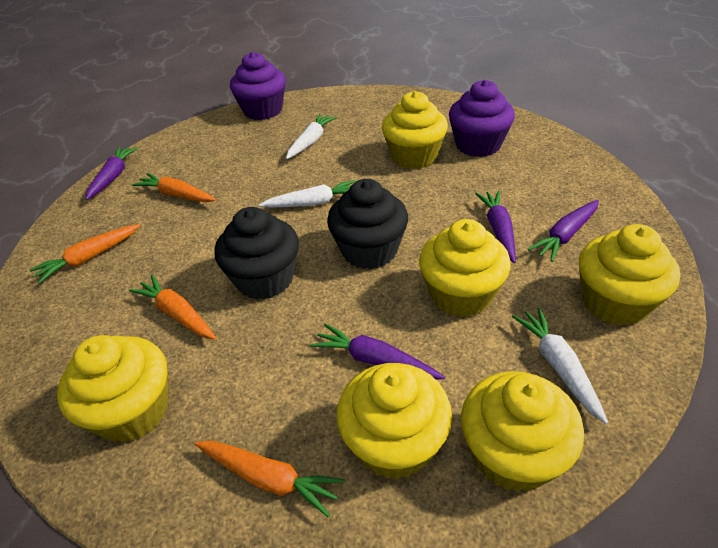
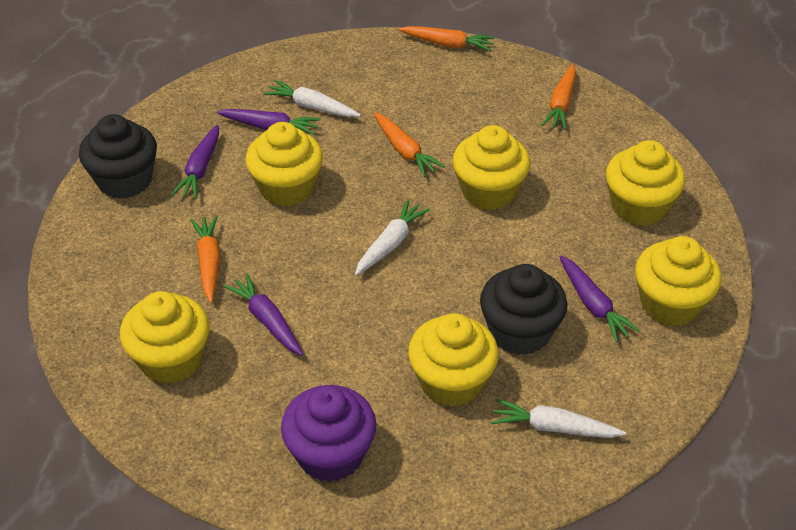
purple cupcake: [230,52,286,120] [449,80,515,157] = 2 -> [281,385,376,482] = 1

